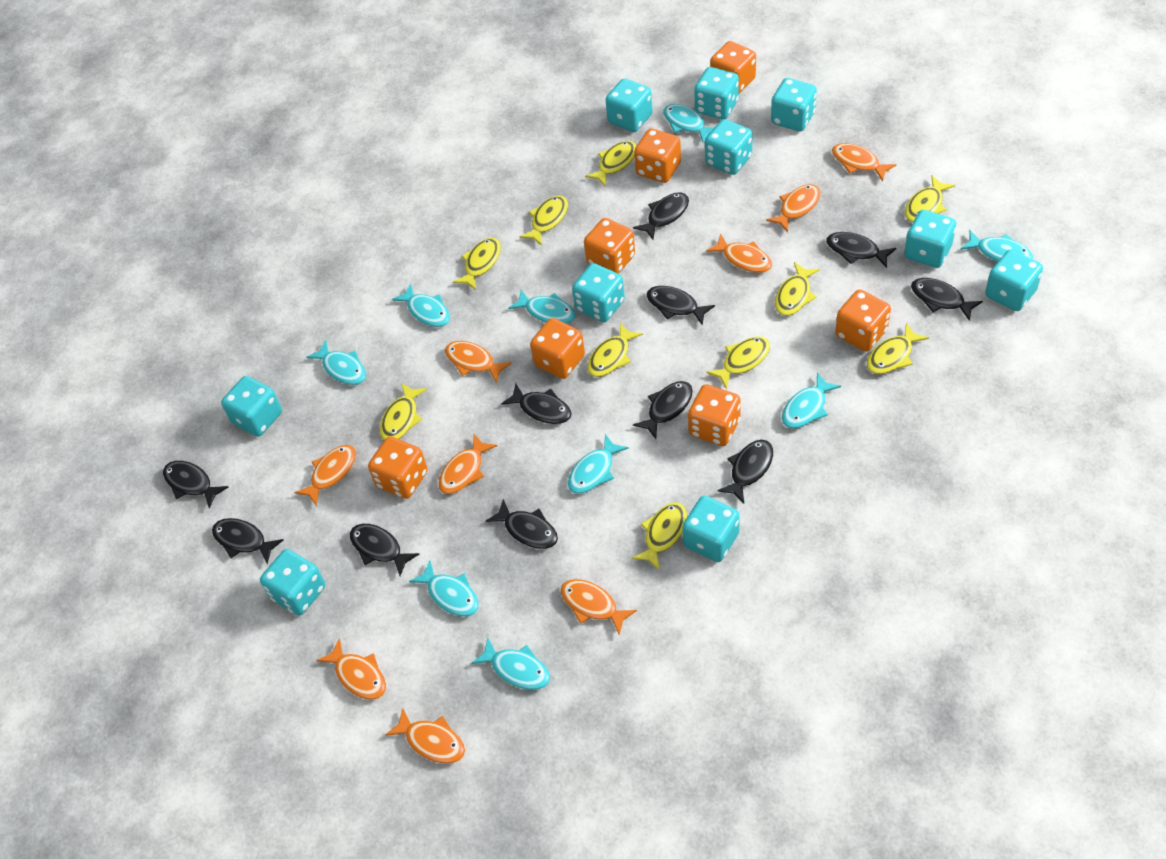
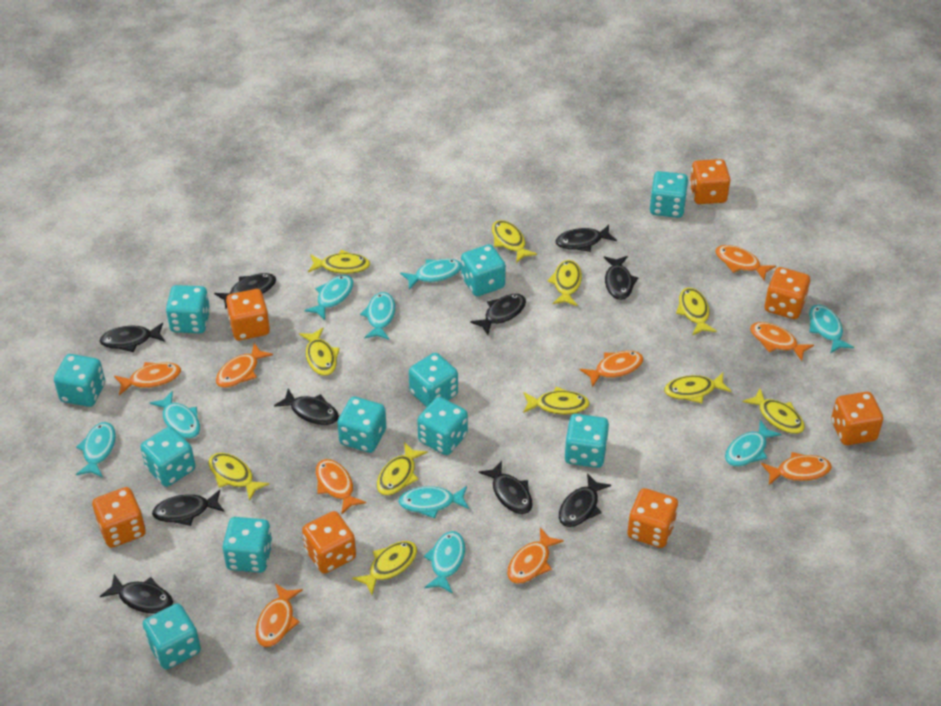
black fish: [163,461,228,508] [212,518,284,564] [350,524,419,576] [486,499,558,549] [501,383,572,424] [633,192,689,240] [633,381,693,439] [646,286,715,325] [717,440,773,503] [826,232,896,268] [911,278,983,321] = 11 -> [100,323,165,352] [100,574,173,614] [152,490,225,526] [214,273,276,309] [274,389,339,425] [470,294,526,335] [479,461,533,514] [556,225,617,252] [559,473,611,527] [603,256,638,300] = 10
turquoise dice: [221,376,282,437] [260,549,325,616] [572,263,625,322] [606,79,653,132] [682,496,739,562] [694,67,739,119] [705,119,752,175] [771,78,817,132] [904,210,956,268] [985,250,1043,311] = 10 -> [54,354,105,407] [140,427,195,487] [143,604,201,670] [166,285,210,333] [222,517,272,573] [337,396,386,453] [409,353,458,407] [417,397,468,455] [461,244,506,296] [564,414,609,468] [650,171,688,218] = 11
yellow fish: [380,383,427,440] [453,238,501,290] [519,195,568,246] [585,141,636,187] [587,323,643,377] [632,502,687,571] [706,337,770,389] [775,262,820,316] [867,323,929,374] [905,175,955,222] = 10 -> [208,453,269,501] [299,328,340,376] [308,250,370,274] [352,541,417,595] [377,442,428,496] [492,220,537,263] [523,386,590,415] [547,260,582,306] [664,373,732,403] [676,288,717,336] [743,389,805,434] = 11

